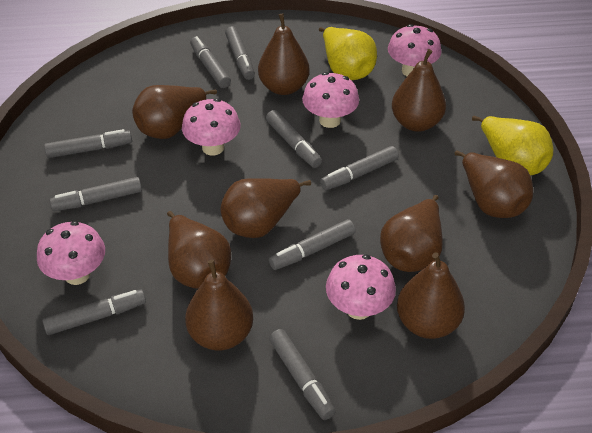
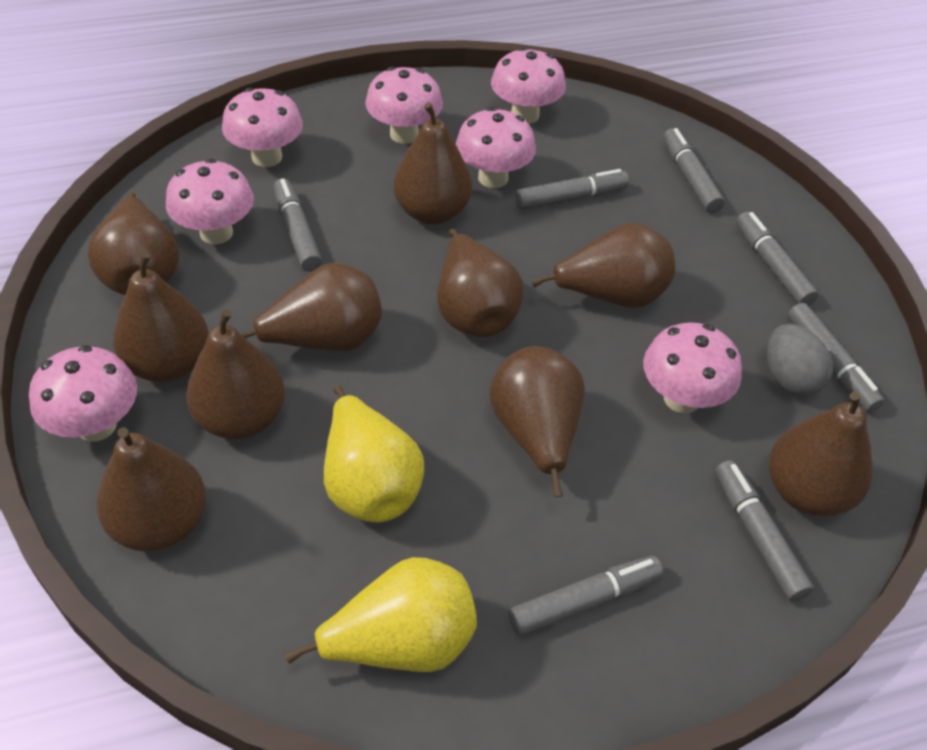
brown pear: [132,85,217,139] [167,211,231,289] [185,260,253,351] [220,178,311,238] [258,13,310,95] [380,195,443,272] [392,49,446,131] [397,252,465,339] [455,150,533,218] = 9 -> [88,192,179,295] [97,427,206,552] [113,252,209,382] [186,309,285,440] [241,263,382,351] [393,103,472,224] [437,229,524,337] [489,346,585,497] [531,223,675,308] [769,392,873,516] = 10
grey egg: none = 0 -> [767,324,833,396] = 1
grey marker: [42,289,146,335] [44,129,132,158] [50,177,142,211] [190,36,231,88] [225,26,255,80] [266,110,322,168] [269,219,356,270] [269,329,336,420] [320,146,399,190] = 9 -> [273,179,322,272] [508,556,663,636] [515,169,629,210] [663,128,725,213] [715,460,814,602] [736,212,818,306] [787,303,884,412] = 7
pink mushroom: [37,221,105,285] [182,98,241,155] [302,72,359,128] [326,255,396,320] [388,24,442,76] = 5 -> [29,345,137,442] [166,159,254,244] [222,88,303,167] [365,67,443,144] [456,107,536,188] [491,47,566,124] [643,322,742,414] = 7

